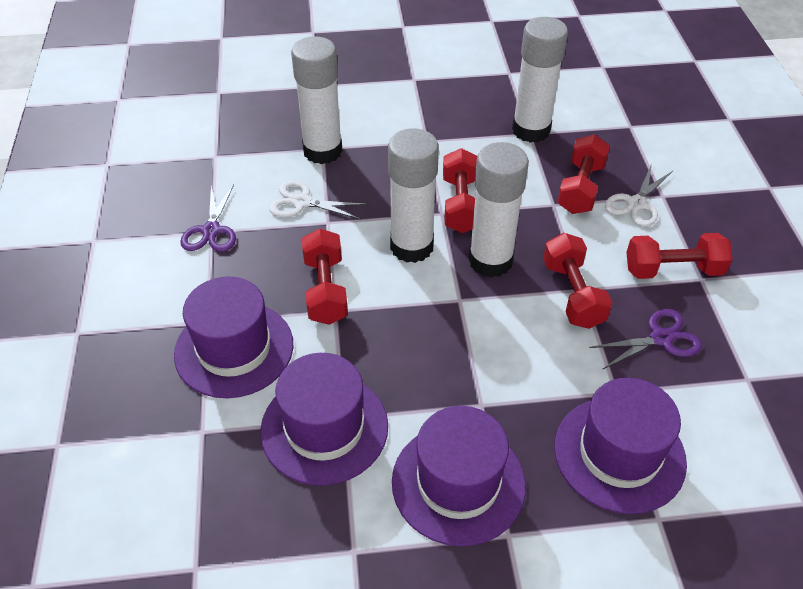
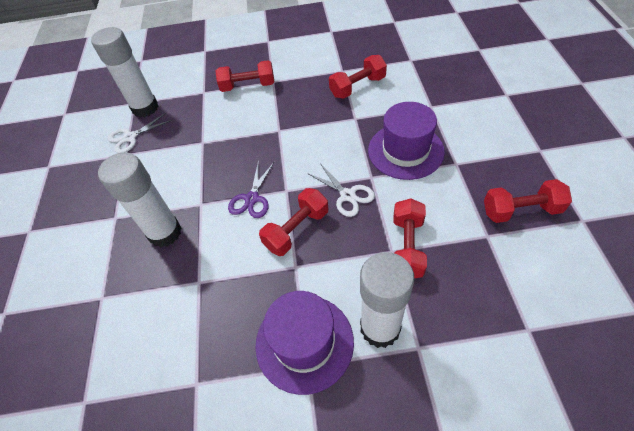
purple hat: [174,276,293,398] [260,353,388,486] [392,406,526,546] [554,378,687,514] = 4 -> [256,291,354,395] [368,102,445,180] = 2
purple scissors: [180,184,236,252] [589,309,702,370] = 2 -> [228,160,274,218] = 1
white glue stick: [291,36,343,164] [388,129,439,263] [469,142,529,278] [512,17,568,143] = 4 -> [91,27,158,117] [98,152,181,247] [360,252,414,348] = 3

